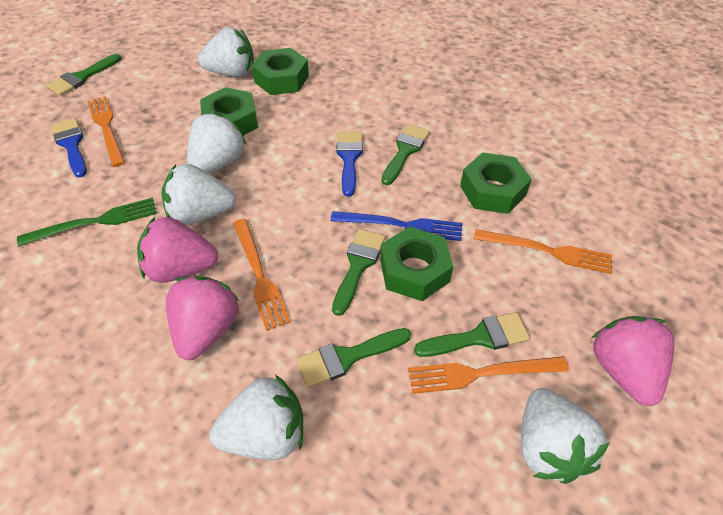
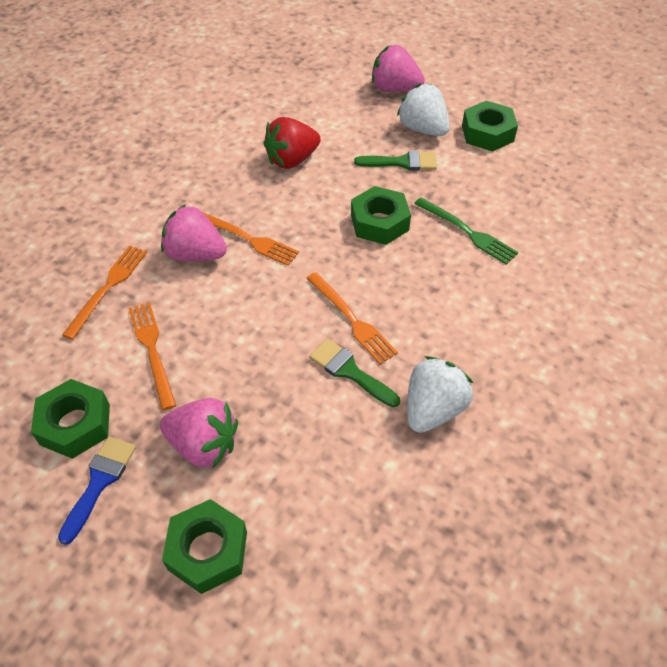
blue brush: [51,118,87,178] [336,131,363,197] = 2 -> [58,436,136,545] = 1
blue fork: [330,211,462,241] = 1 -> none = 0
green brush: [47,54,121,96] [296,328,411,388] [332,229,385,316] [381,124,430,185] [414,312,530,357] = 5 -> [309,339,400,407] [354,151,437,171] = 2
red strawberry: none = 0 -> [264,117,321,169] = 1
white strawberry: [161,164,236,225] [187,112,247,173] [198,27,254,77] [209,375,303,460] [521,388,610,484] = 5 -> [397,83,450,136] [407,356,473,433] = 2

